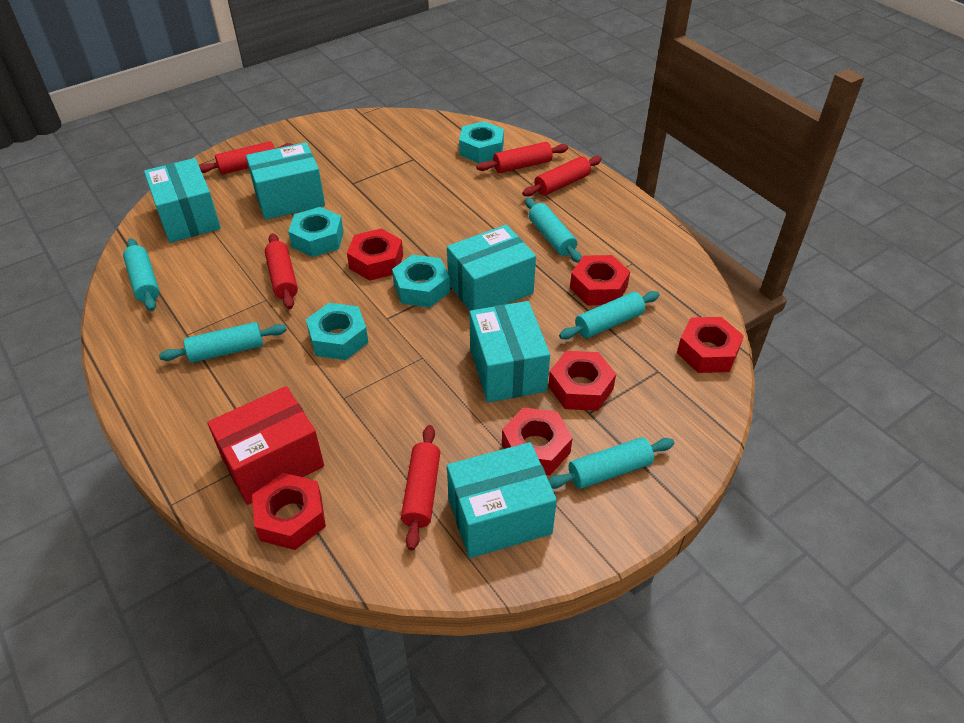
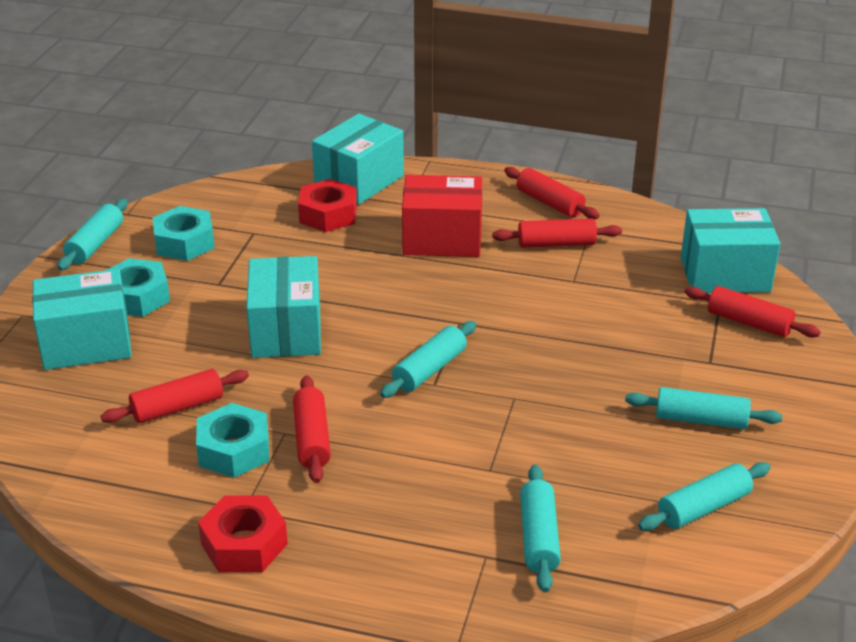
red nut: [252,473,326,550] [347,229,403,281] [502,407,573,475] [548,351,616,411] [570,255,630,305] [677,317,744,373] = 6 -> [198,495,288,572] [298,179,357,232] = 2
turquoise box: [144,158,221,243] [246,142,325,220] [447,225,536,311] [447,442,557,558] [469,301,550,402] = 5 -> [32,269,132,370] [246,256,321,358] [312,114,404,205] [681,208,780,293] = 4
turquoise nut: [288,207,344,257] [306,303,369,360] [392,254,450,307] [459,121,504,163] = 4 -> [107,258,170,317] [152,206,215,261] [196,403,269,478] = 3

